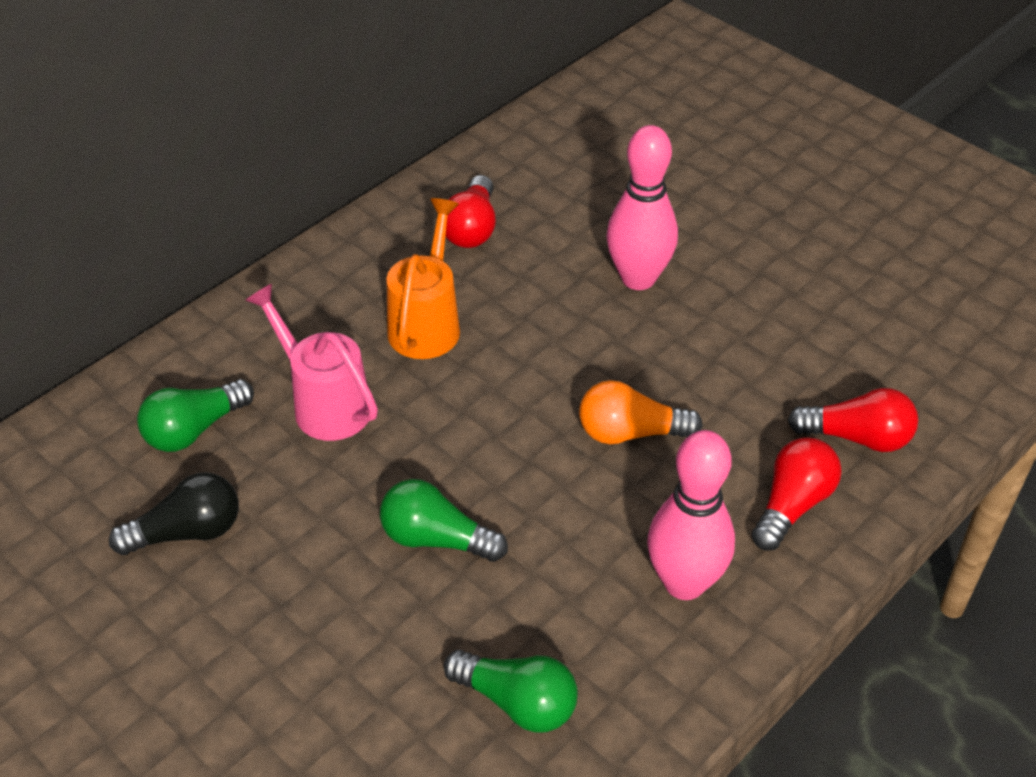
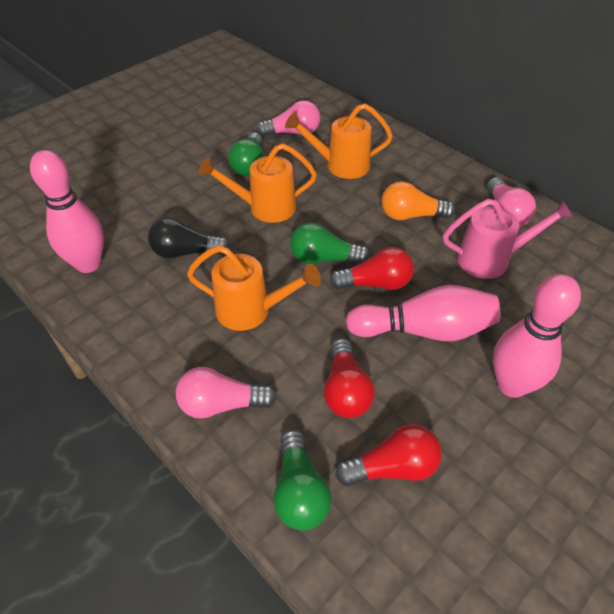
orange watering can: [386,198,460,359] = 1 -> [187,245,321,331] [199,144,317,223] [285,104,393,179] = 3
pink bowling pin: [606,125,678,290] [647,430,735,600] = 2 -> [30,150,104,273] [346,285,501,341] [493,274,581,398] = 3
pink light bulb: none = 0 -> [176,367,277,419] [256,100,320,137] [487,177,536,227] = 3

